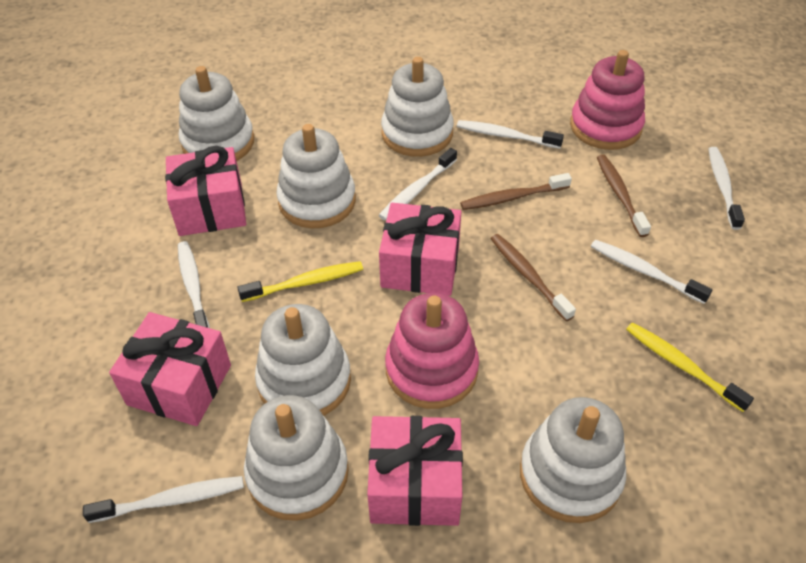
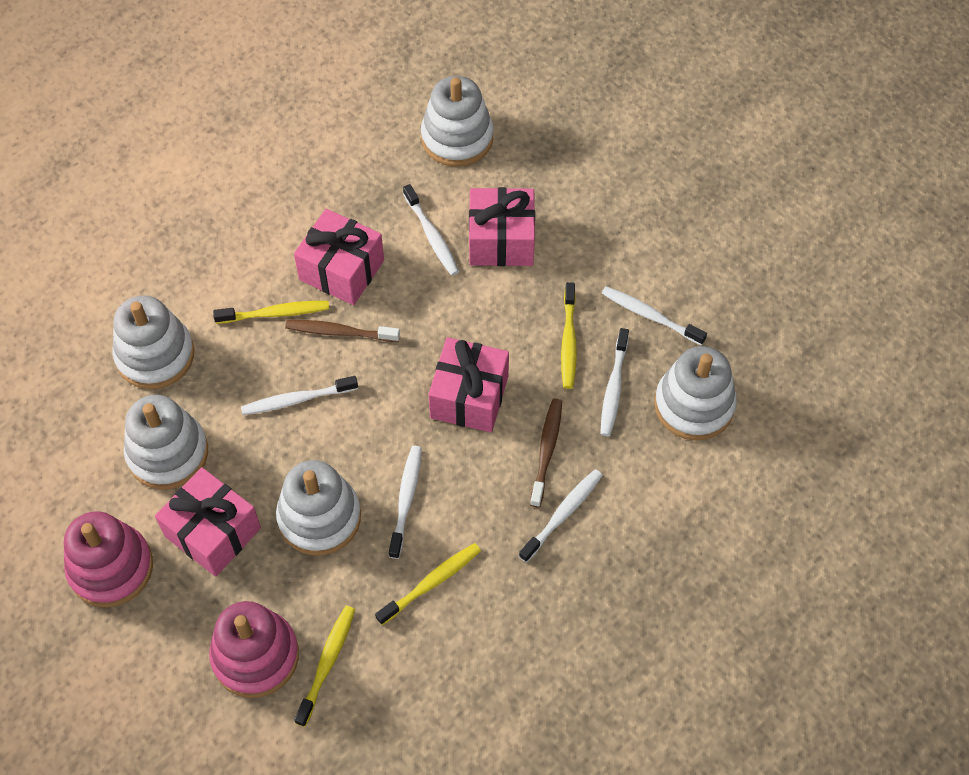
brown toothbrush: [460,173,572,210] [491,234,576,321] [597,154,651,237] = 3 -> [285,320,400,342] [530,399,562,507] = 2
white stacking toy: [179,66,254,161] [244,395,349,521] [255,304,351,416] [276,124,356,228] [381,57,454,157] [520,397,626,523] = 6 -> [113,295,194,389] [124,395,208,490] [276,460,361,556] [421,76,493,167] [654,346,737,441] = 5
yellow toothbrush: [237,261,363,302] [626,322,754,412] = 2 -> [213,301,329,324] [294,606,355,727] [375,543,481,625] [561,282,577,389] = 4

